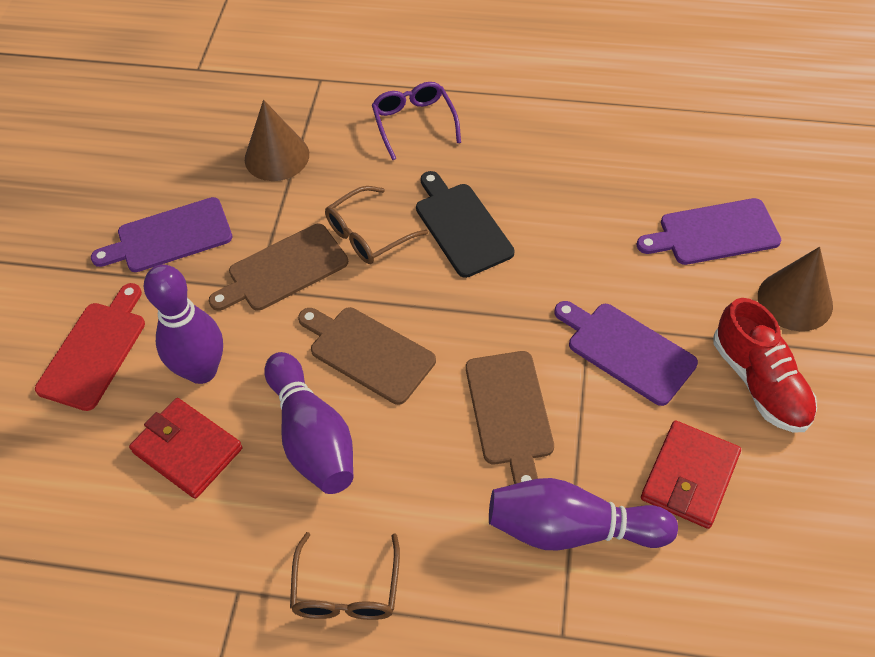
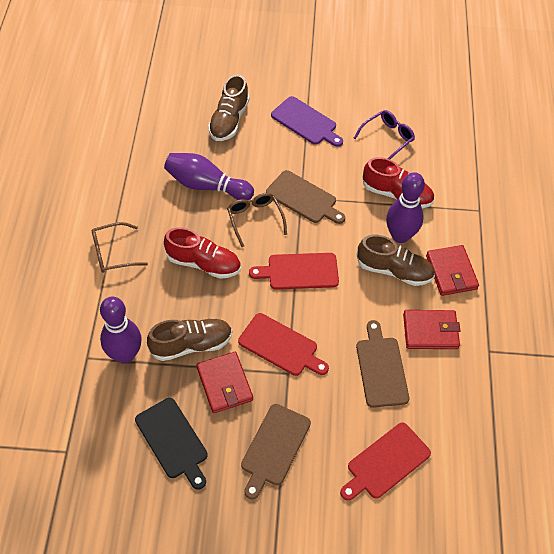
brown cone: [245,100,309,181] [758,247,833,331] = 2 -> none = 0
brown shoe: none = 0 -> [147,318,232,361] [208,74,249,141] [357,235,435,286] = 3
purple cutting board: [91,197,233,272] [554,301,698,406] [637,198,781,265] = 3 -> [271,96,343,147] = 1
red cutting board: [35,283,145,411] = 1 -> [238,313,329,376] [249,253,339,290] [340,423,431,501] = 3
red shoe: [713,298,817,432] = 1 -> [164,227,241,279] [362,157,434,208] = 2
red wallet: [129,398,242,499] [641,420,741,529] = 2 -> [196,352,253,413] [403,310,460,349] [426,245,479,296] = 3

